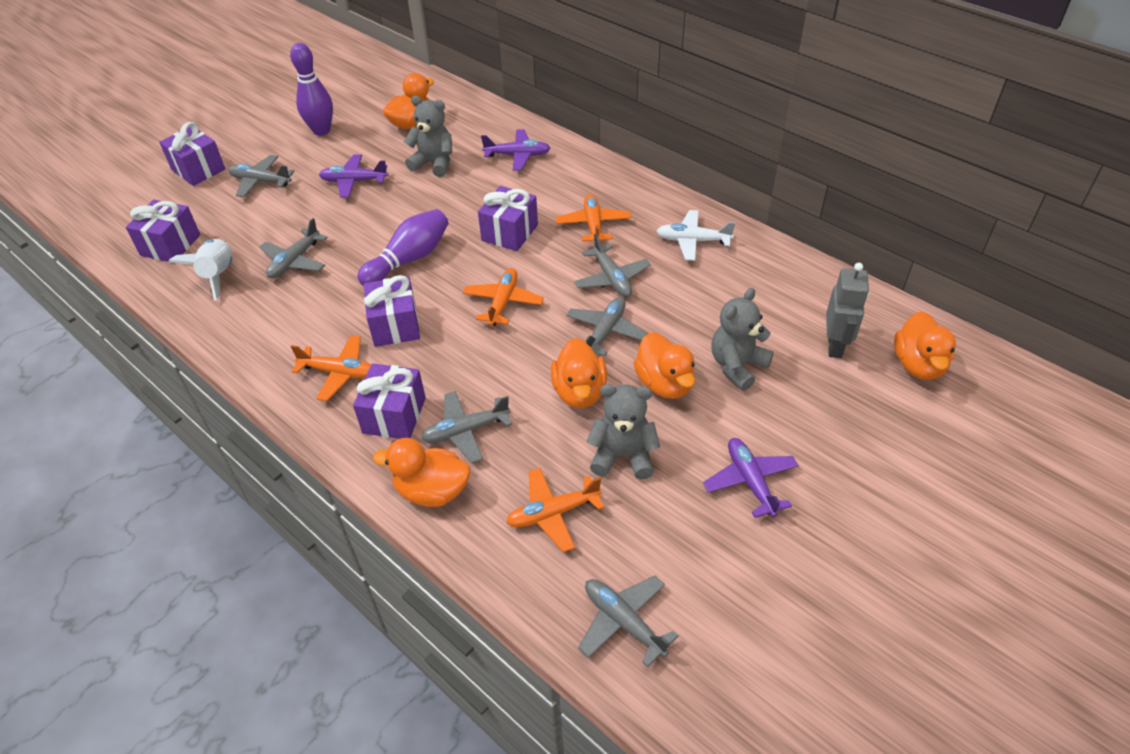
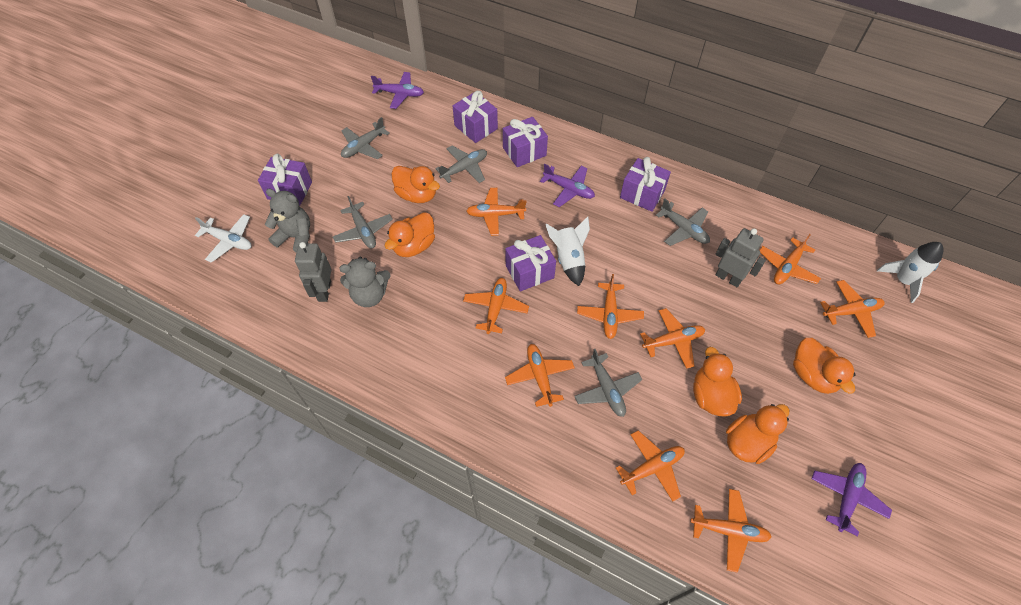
grey plane: [229,155,295,197] [259,218,328,278] [421,391,512,463] [566,297,648,356] [574,233,651,297] [578,575,679,667] = 6 -> [333,196,393,248] [341,117,390,159] [435,145,487,183] [574,349,642,417] [656,198,710,246] = 5
grey robot: [826,263,869,358] = 1 -> [295,242,331,302] [715,228,766,287] = 2
grey teddy bear: [404,96,452,177] [586,384,660,479] [711,288,774,391] = 3 -> [265,189,310,252] [339,257,391,307] = 2
orange plane: [291,335,371,401] [463,268,544,326] [506,468,605,552] [556,194,631,242] = 4 -> [463,278,529,334] [466,188,527,236] [505,344,575,407] [577,274,644,339] [616,430,685,501] [640,308,705,369] [690,489,772,572] [759,234,821,284] [820,280,885,338] = 9
purple bowling pin: [290,43,333,136] [357,209,449,286] = 2 -> none = 0
white rocket: [169,239,232,301] = 1 -> [545,217,590,286] [877,242,944,303] = 2

